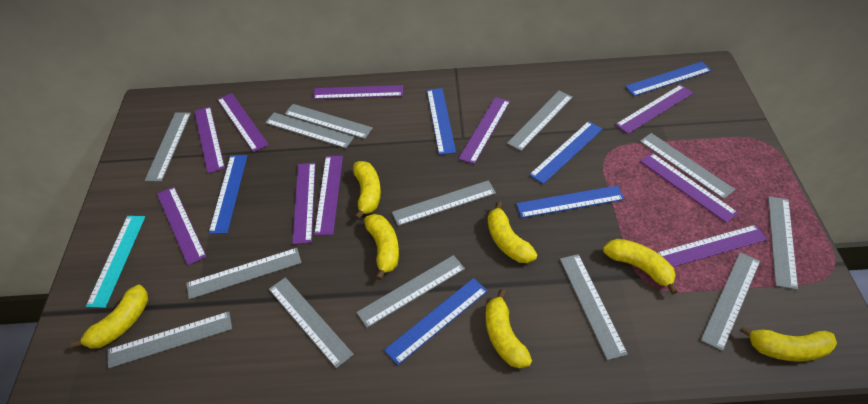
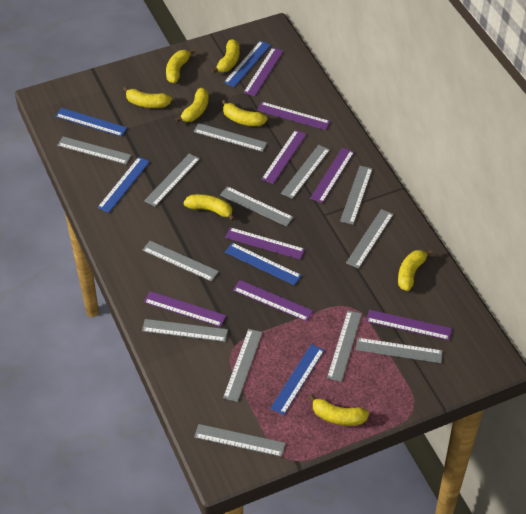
blue ruler: [209,155,247,234] [384,278,488,365] [427,88,456,155] [516,185,624,218] [529,121,602,184] [625,62,712,96] = 6 -> [55,108,127,137] [97,157,150,213] [224,41,271,87] [225,243,302,285] [270,344,324,415] = 5
purple ruler: [157,187,206,265] [194,107,225,173] [217,93,269,152] [292,163,316,244] [313,85,403,99] [314,156,343,235] [458,97,510,164] [615,85,693,134] [640,153,738,223] [657,225,767,267] = 10 -> [144,291,226,327] [225,227,305,259] [233,280,313,322] [243,47,284,96] [257,102,330,130] [261,130,307,184] [310,148,354,203] [366,310,452,340] = 8
turquoise ruler: [86,216,145,308] = 1 -> none = 0
yellow banana: [71,285,148,349] [353,161,381,220] [364,214,399,281] [486,289,532,368] [488,201,537,263] [603,239,678,295] [740,325,837,362] = 7 -> [123,86,172,108] [166,49,195,83] [175,88,209,122] [183,194,235,221] [211,39,240,73] [222,99,267,126] [308,394,369,426] [398,250,433,291] = 8

